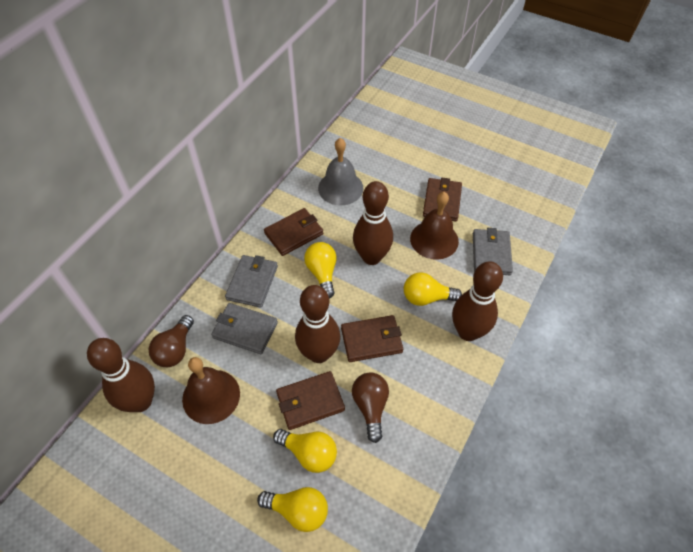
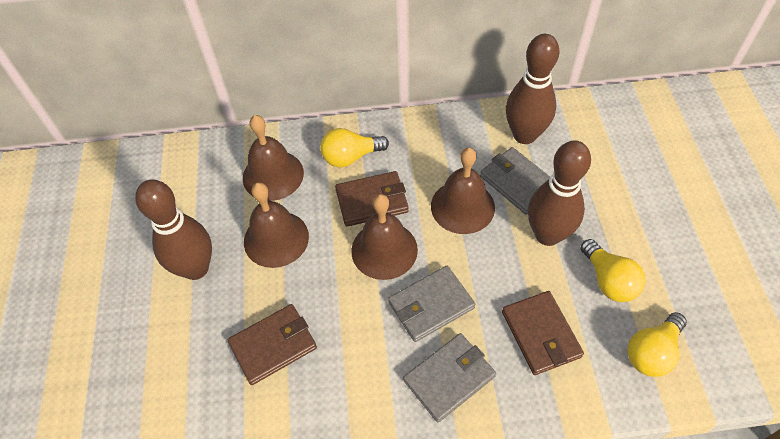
brown bell: [182,357,240,424] [410,192,459,260] = 2 -> [243,115,304,201] [244,182,309,268] [351,194,418,280] [431,147,495,234] = 4
brown bowling pin: [87,338,155,412] [295,285,340,363] [353,181,393,265] [452,262,503,341] = 4 -> [135,180,212,280] [506,34,560,144] [528,141,591,246] = 3
brown light bulb: [149,315,194,367] [352,373,389,443] = 2 -> none = 0
brown wallet: [264,208,323,256] [276,371,345,430] [341,315,403,362] [423,178,462,222] = 4 -> [228,304,317,385] [335,171,409,227] [502,291,584,375] = 3
grey bell: [318,138,363,205] = 1 -> none = 0
yellow light bulb: [257,487,328,532] [273,429,337,473] [304,242,337,299] [404,272,462,306] = 4 -> [320,128,389,168] [581,239,645,302] [627,312,687,377] = 3

